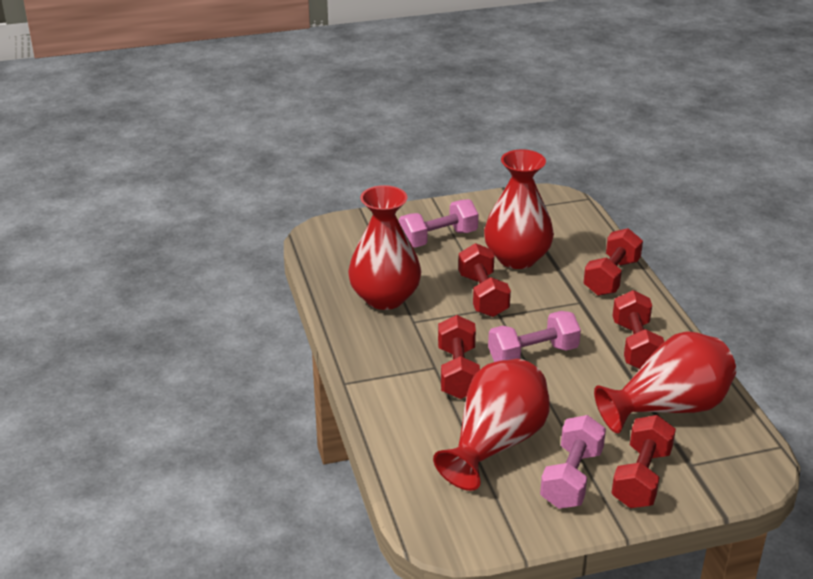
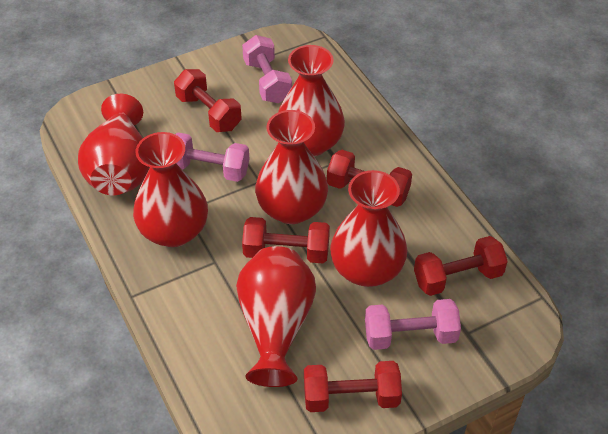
red vase: [348,185,421,310] [433,359,550,491] [484,149,554,269] [594,331,736,433] = 4 -> [78,94,150,195] [133,132,208,247] [236,246,316,387] [255,110,328,224] [278,45,345,157] [330,170,407,287] = 6

